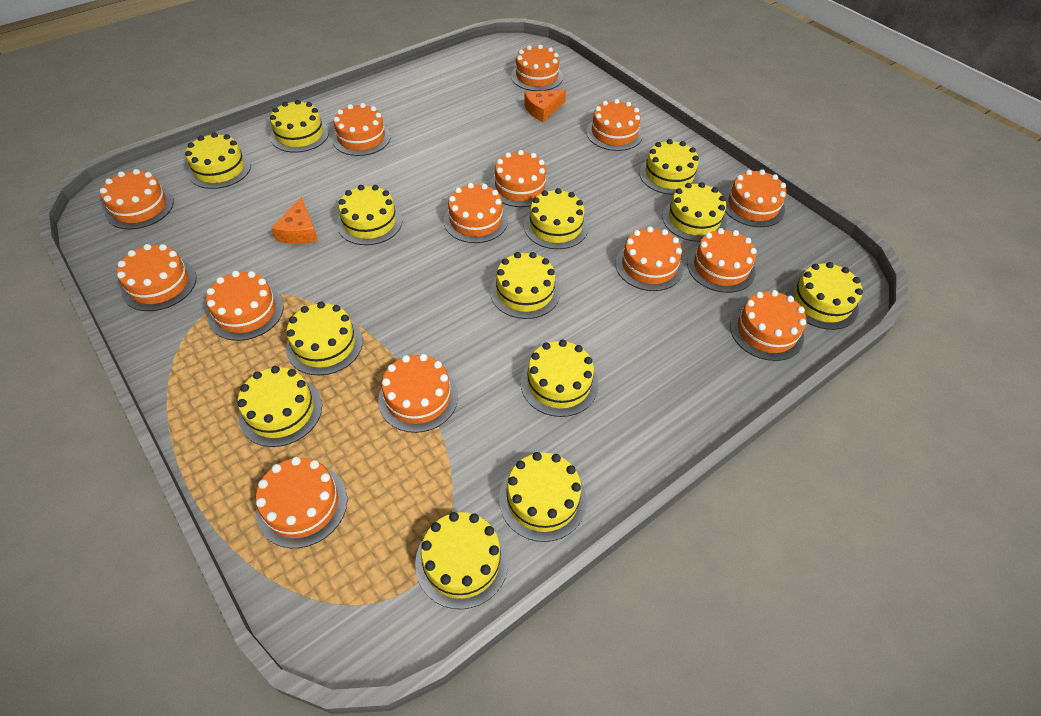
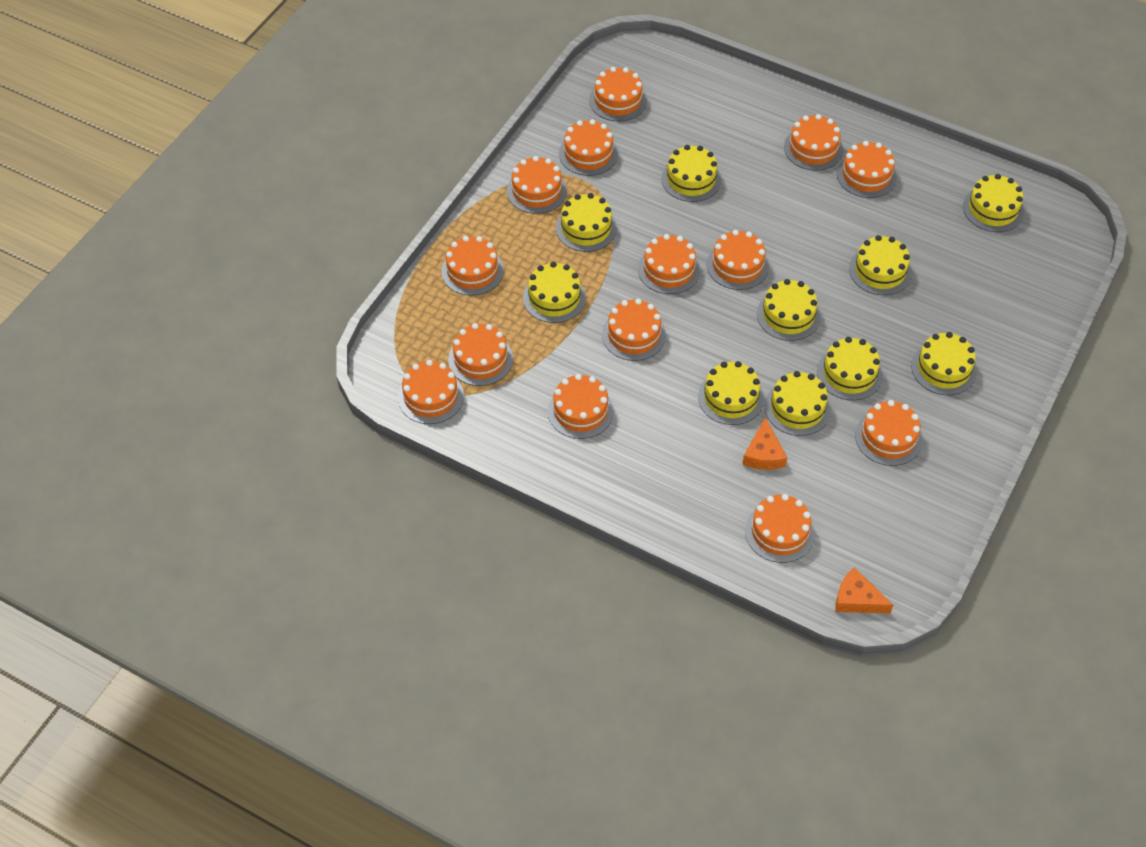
yellow cake: [185,132,251,189] [238,366,322,447] [270,100,329,153] [286,302,363,375] [337,185,402,245] [415,512,509,609] [490,252,560,319] [499,452,586,542] [520,340,598,417] [524,188,588,249] [639,139,700,195] [662,182,726,242] [786,262,863,330] = 13 -> [523,262,586,323] [556,193,617,252] [661,145,721,202] [698,361,764,425] [757,279,821,341] [765,371,831,436] [817,337,883,400] [849,235,912,295] [911,332,977,395] [963,174,1024,232] = 10

